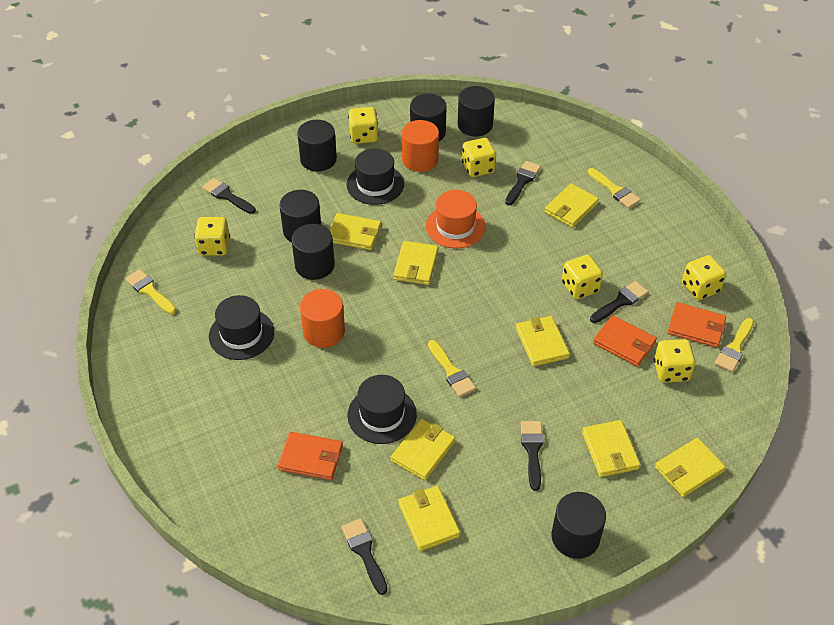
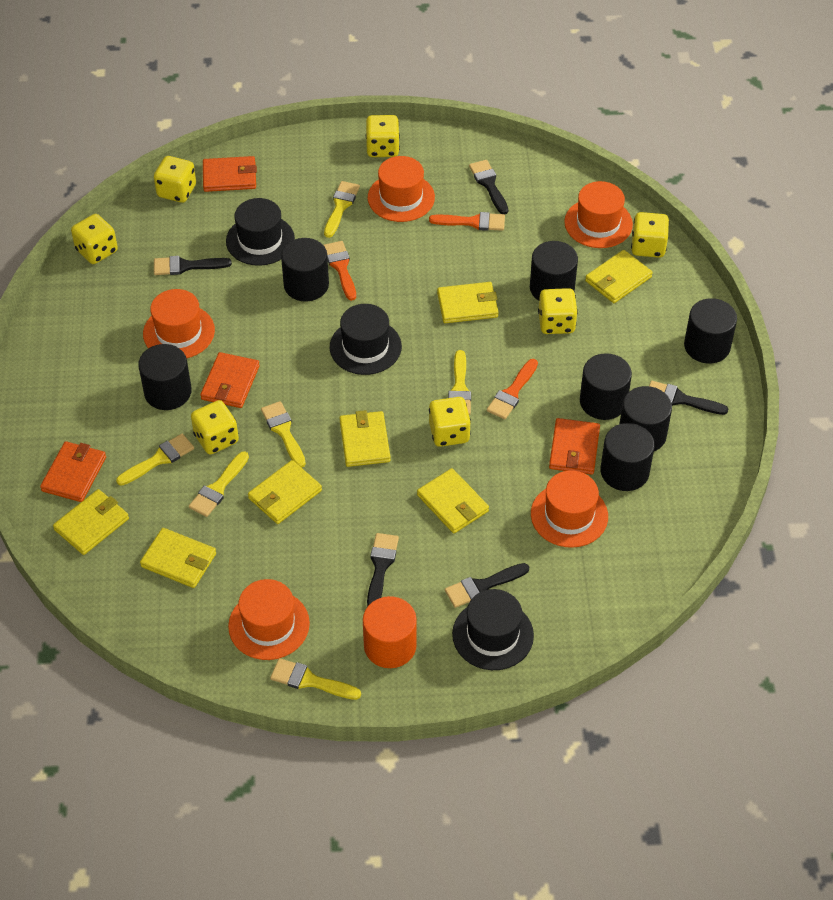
black cylinder: [279,190,321,242] [291,224,335,280] [297,120,337,171] [410,93,447,141] [458,86,495,136] [552,492,606,559] = 6 -> [138,344,192,410] [281,238,329,302] [530,241,578,301] [580,353,632,420] [601,423,655,491] [620,386,672,451] [684,298,737,363] = 7
orange brush: none = 0 -> [324,241,356,301] [429,212,505,231] [487,359,538,419] = 3
orange cylinder: [300,289,345,348] [402,120,439,172] = 2 -> [363,596,417,668] = 1
orange hat: [426,190,486,248] = 1 -> [143,289,215,358] [228,579,310,660] [368,156,435,222] [531,470,608,548] [564,181,633,248] = 5
orange wallet: [278,432,343,480] [593,315,657,367] [668,302,726,347] = 3 -> [40,441,106,502] [200,352,260,408] [203,156,257,192] [549,418,600,475] = 4
yellow brush: [125,269,176,315] [428,340,476,397] [588,168,641,208] [714,318,754,372] = 4 -> [116,434,194,486] [189,451,249,517] [261,401,306,468] [270,658,361,700] [324,181,360,238] [448,350,471,415] = 6
yellow dice: [194,217,230,256] [348,107,379,144] [462,138,496,177] [562,255,603,299] [654,339,696,383] [682,255,726,300] = 6 -> [71,214,118,264] [154,156,196,203] [191,400,239,454] [366,115,400,157] [429,397,471,447] [538,288,578,334] [631,212,669,258] = 7
yellow wallet: [329,213,381,250] [391,419,455,480] [393,241,439,285] [398,486,460,551] [516,316,570,366] [544,184,599,228] [582,420,640,477] [655,438,726,497] = 8 -> [53,489,129,555] [140,528,216,588] [248,460,322,524] [340,410,391,467] [417,468,489,533] [437,282,499,323] [585,250,653,303] = 7

